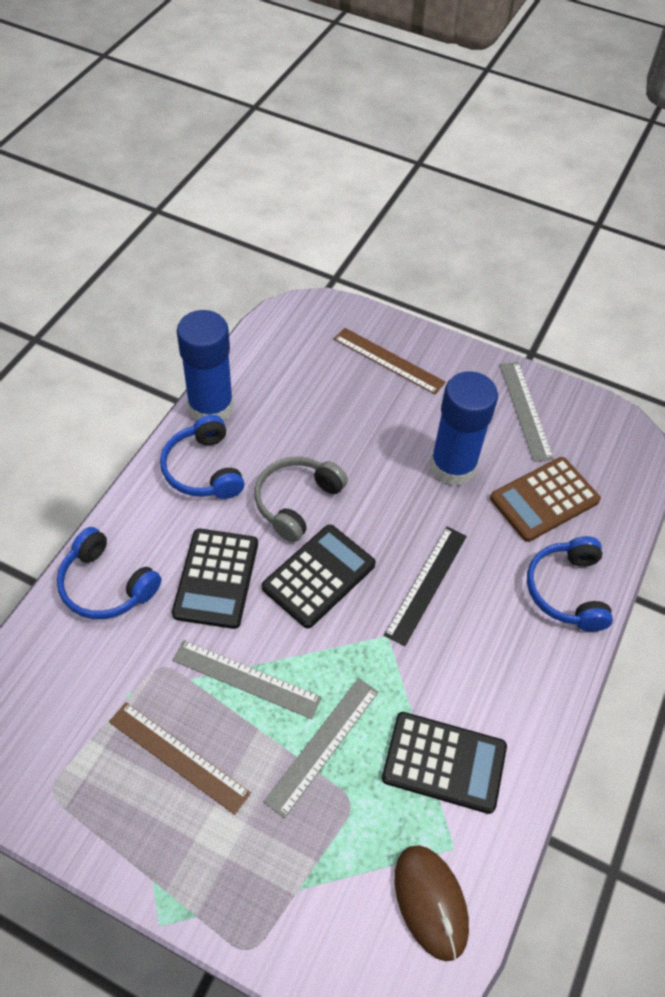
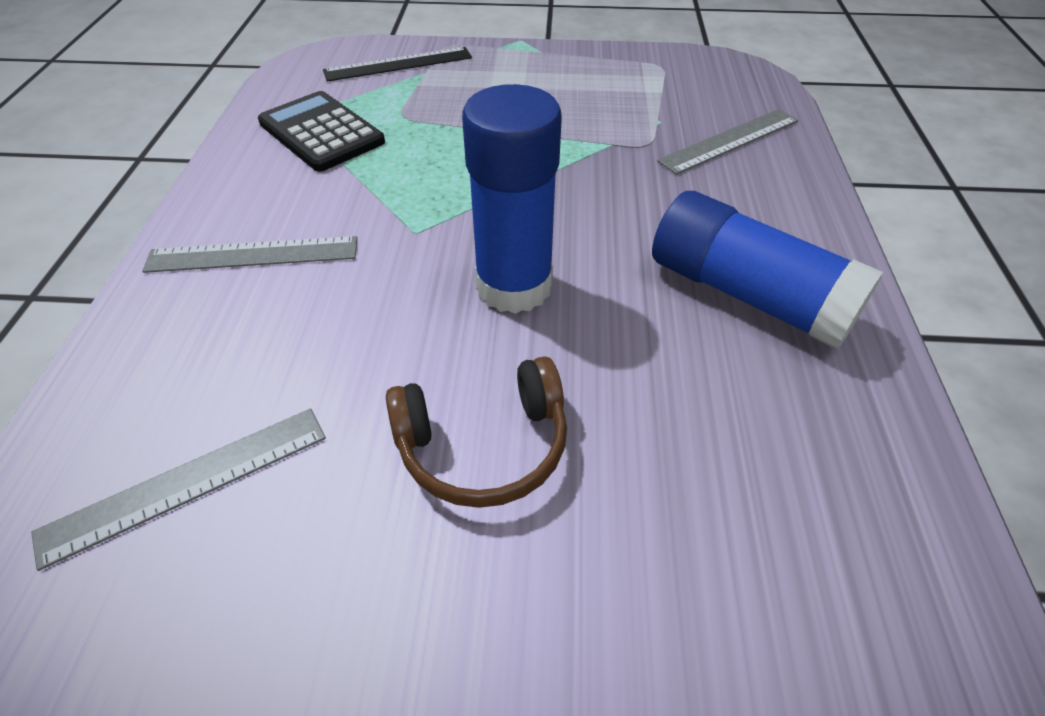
black calculator: [172,529,258,629] [262,524,376,628] [382,712,507,814] = 3 -> [258,91,385,172] = 1
blue headphones: [57,527,161,619] [160,415,244,499] [527,536,613,632] = 3 -> none = 0
brown calculator: [490,457,601,542] = 1 -> none = 0
brown headphones: none = 0 -> [386,356,567,508] = 1
brown mouse: [395,845,469,961] = 1 -> none = 0
brown ruler: [109,702,251,815] [334,327,446,395] = 2 -> none = 0
grey headphones: [254,457,348,542] = 1 -> none = 0

